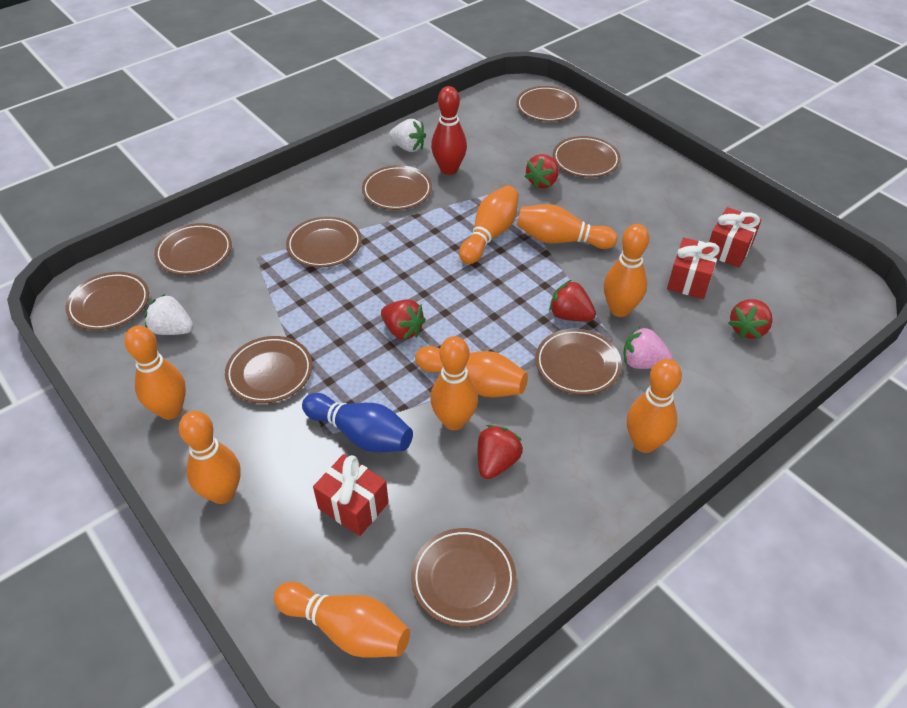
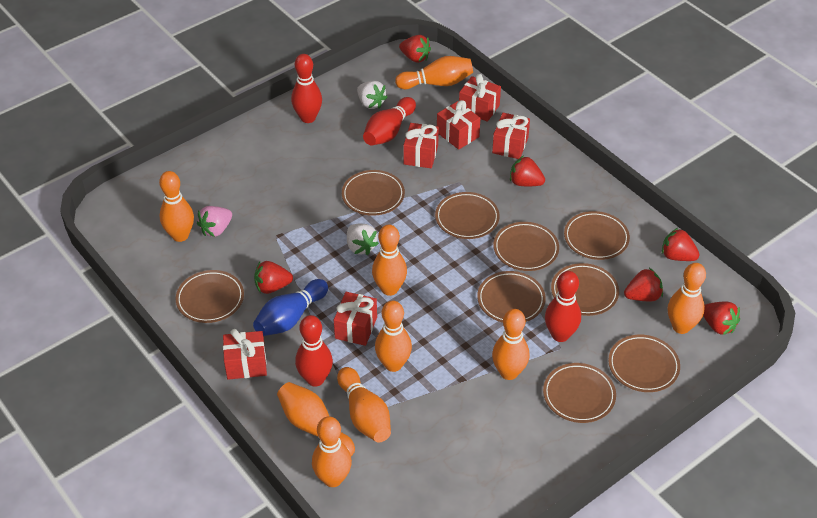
red bowling pin: [431,86,467,175] = 1 -> [291,54,322,123] [295,315,333,387] [363,97,416,146] [545,271,581,342] = 4
red gift: [313,454,389,536] [667,238,720,299] [709,207,762,267] = 3 -> [223,329,267,380] [334,292,377,346] [403,123,439,168] [437,100,480,150] [459,74,501,122] [492,113,530,159] = 6
red strawberry: [381,299,426,340] [478,425,523,479] [524,154,559,189] [549,280,596,321] [729,299,773,339] = 5 -> [254,261,293,294] [399,35,431,63] [510,156,545,186] [624,268,663,301] [662,228,700,261] [703,302,740,335] = 6

